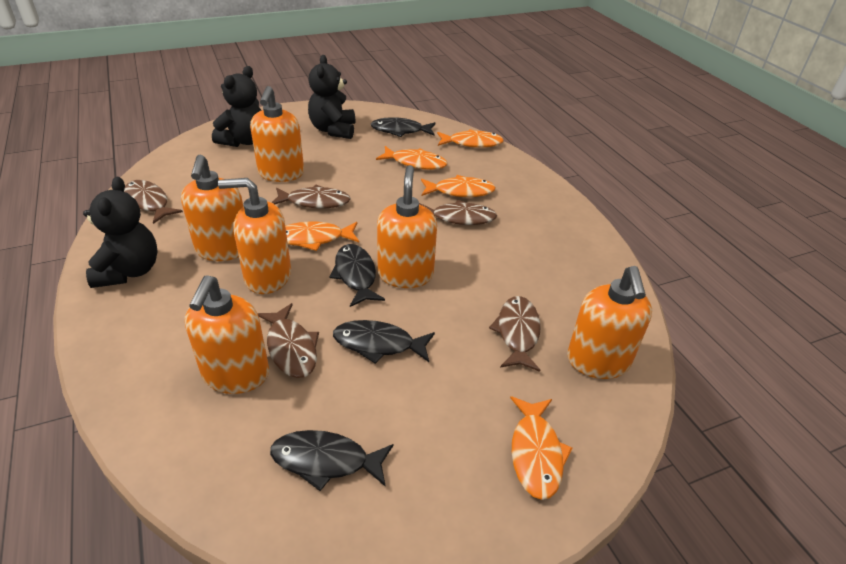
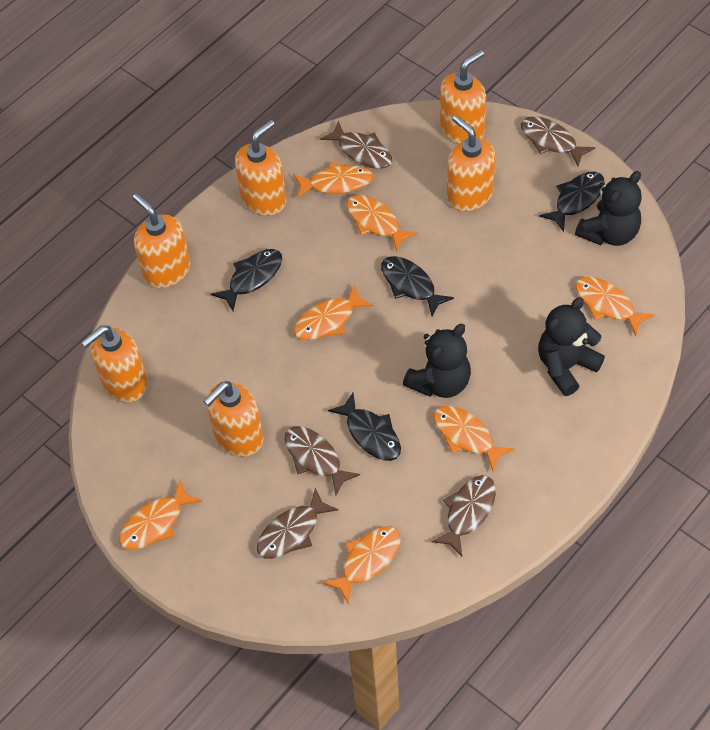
orange fish: [285,222,359,251] [376,146,447,170] [421,175,496,197] [437,129,504,148] [510,396,572,500] = 5 -> [119,480,202,550] [293,162,373,198] [294,285,373,340] [322,526,401,605] [347,195,418,251] [433,406,514,471] [575,277,655,336] = 7

